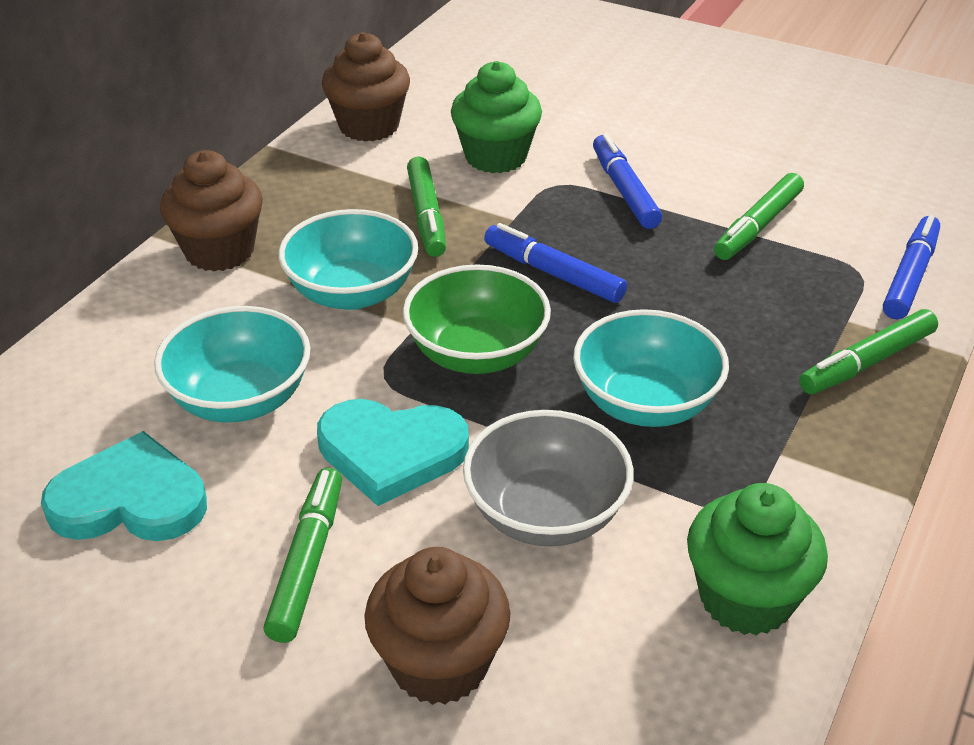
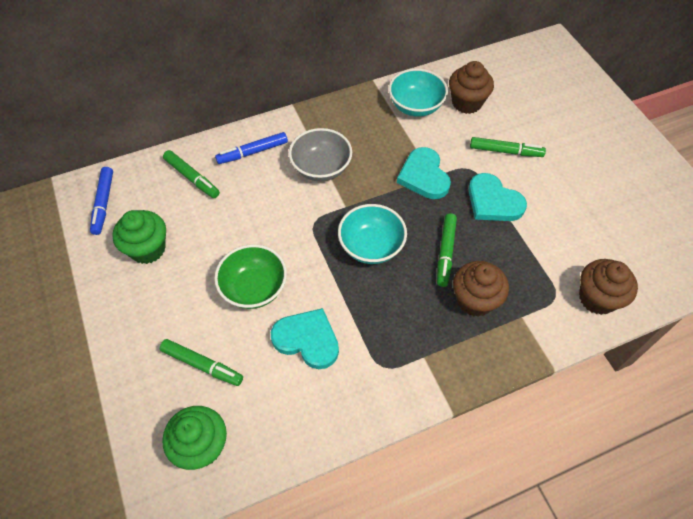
blue marker: [484,223,627,303] [593,134,662,229] [883,215,940,319] = 3 -> [90,167,113,235] [215,132,288,164] = 2
turquoise bowl: [154,306,310,423] [278,209,418,310] [573,309,729,427] = 3 -> [338,204,407,264] [389,69,448,117] = 2
turquoise heart: [41,431,207,541] [317,399,469,506] = 2 -> [271,308,339,369] [397,147,451,199] [468,173,527,221] = 3

